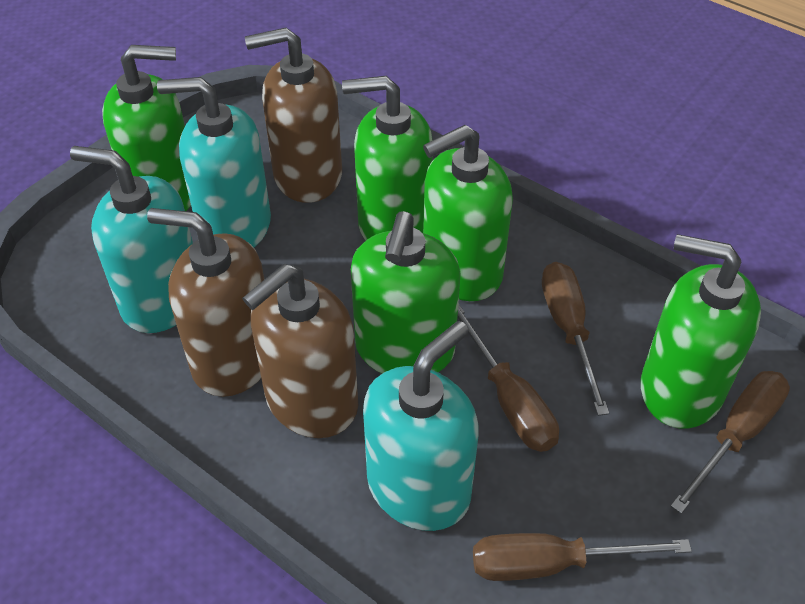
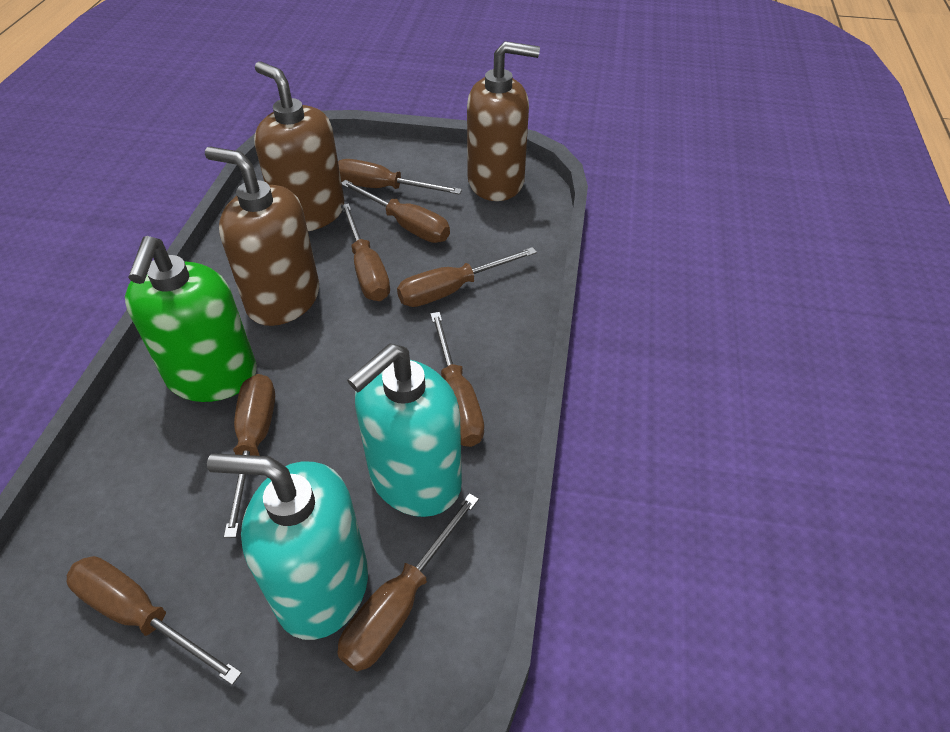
brown screwdriver: [458,303,559,452] [473,533,692,581] [542,262,609,416] [671,371,790,514] = 4 -> [66,556,242,685] [224,374,275,538] [337,493,479,672] [338,159,462,195] [341,203,390,301] [342,180,450,243] [397,247,537,307] [430,312,484,447] = 8
green soap dispenser: [102,45,191,211] [342,76,433,241] [351,211,461,373] [423,125,513,301] [641,234,761,429] = 5 -> [125,236,257,402] = 1
turquoise soap dispenser: [70,146,193,333] [157,77,271,247] [363,321,479,531] = 3 -> [207,454,368,640] [347,343,462,517] = 2

